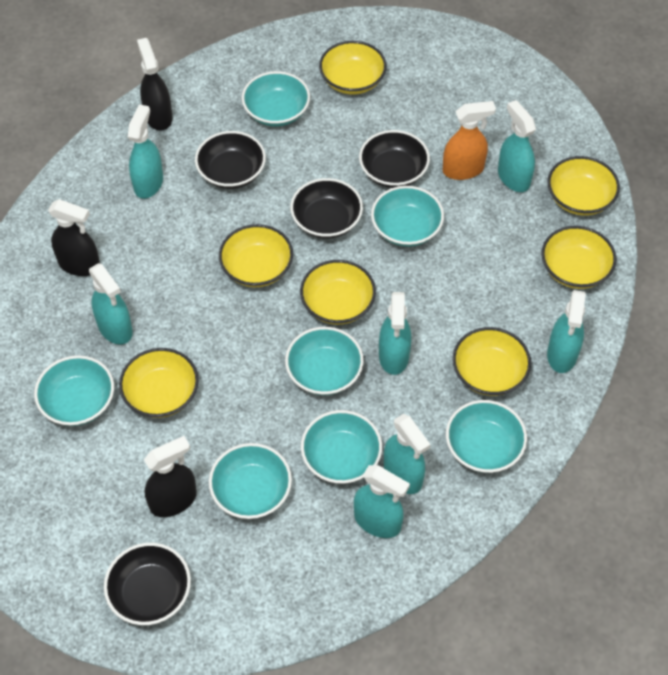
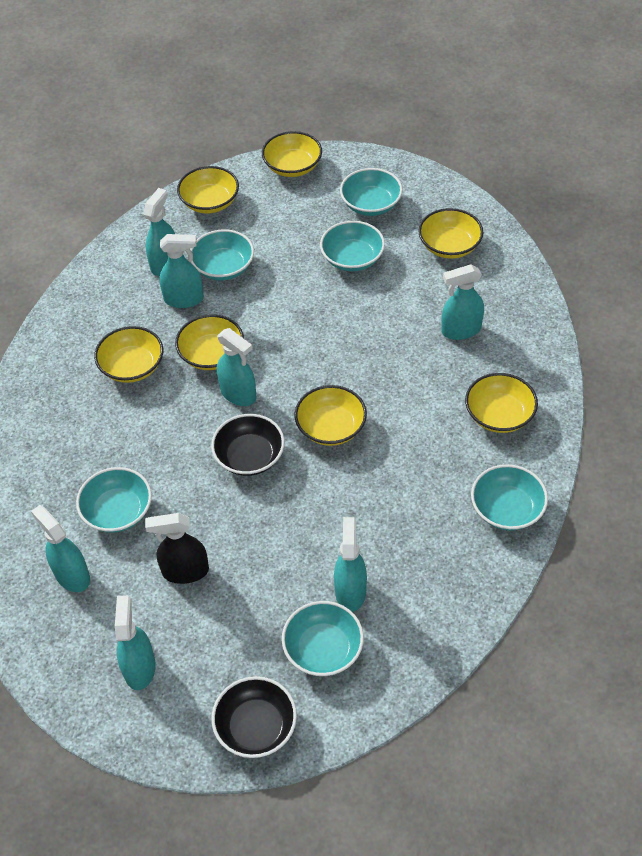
black bowl: [104,543,191,625] [195,131,266,189] [290,178,363,239] [359,130,430,188] = 4 -> [211,414,285,476] [211,676,297,758] = 2
black spray bottle: [48,199,100,276] [137,38,173,131] [144,436,197,517] = 3 -> [145,513,209,584] = 1
orange spray bottle: [443,101,496,180] = 1 -> none = 0
turquoise bowl: [34,355,114,426] [209,443,292,519] [242,71,310,127] [285,327,364,395] [301,410,382,484] [371,186,444,247] [446,400,527,473] = 7 -> [76,467,152,533] [190,229,254,280] [282,601,364,676] [320,221,385,271] [340,168,403,216] [471,464,548,530] = 6

